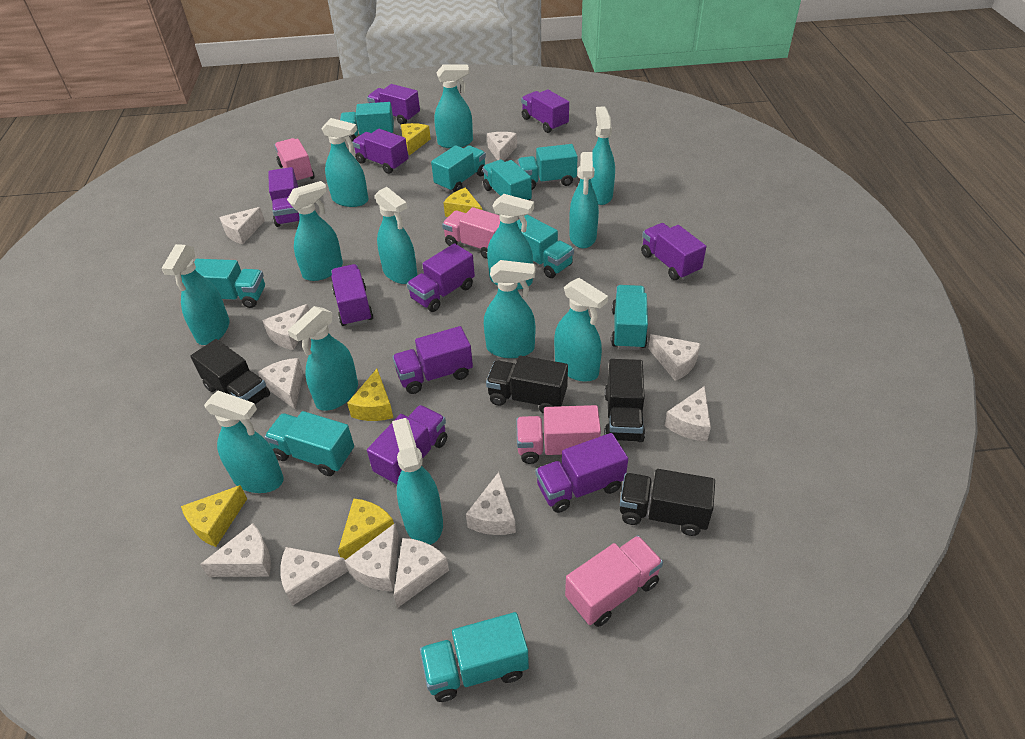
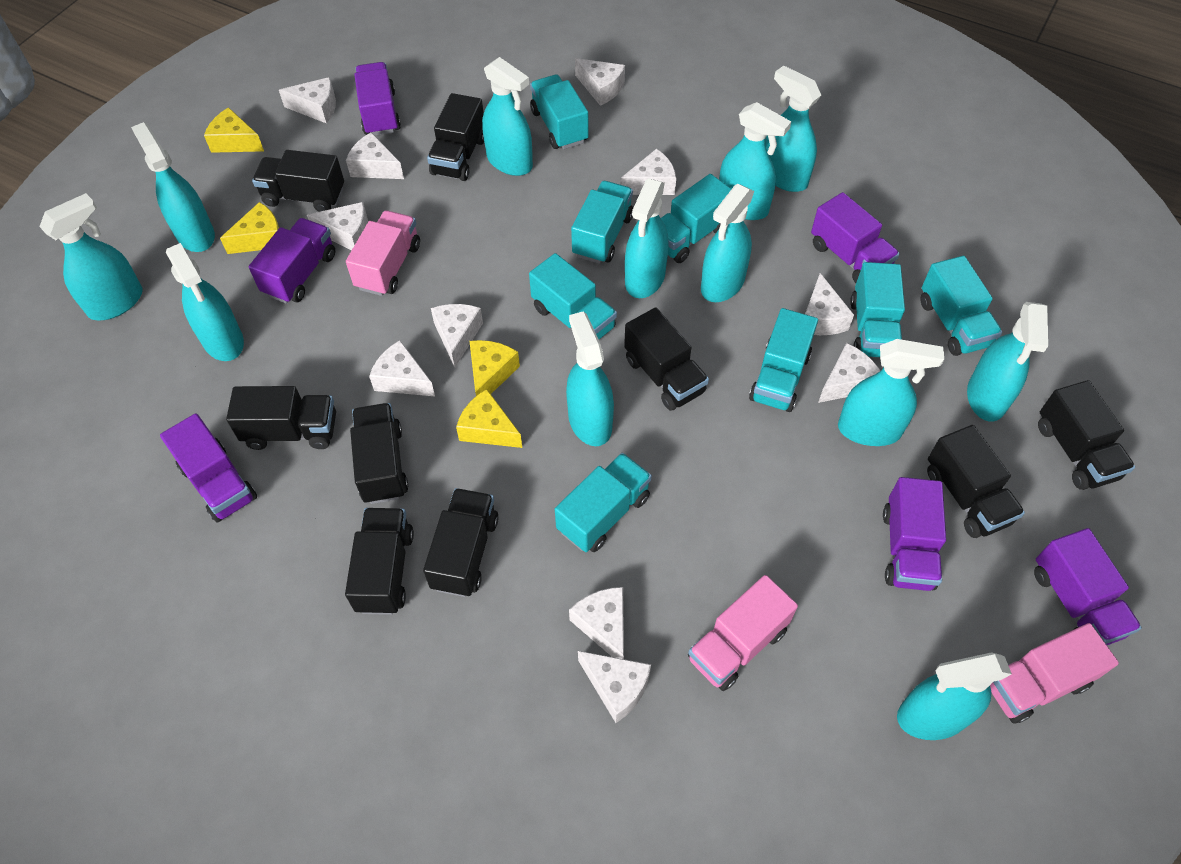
black truck: [191,339,270,405] [486,356,568,414] [604,359,645,442] [620,469,715,536] = 4 -> [226,386,336,450] [252,150,344,212] [345,508,414,615] [350,403,408,504] [423,488,499,597] [427,93,484,181] [624,308,709,411] [927,425,1025,538] [1038,380,1135,490] = 9
pink truck: [275,138,315,184] [442,207,500,259] [516,405,601,464] [565,535,663,627] = 4 -> [346,210,420,296] [688,575,798,691] [990,623,1119,724] = 3
purple truck: [268,167,299,227] [331,264,373,327] [352,129,408,174] [367,84,420,124] [367,405,447,486] [392,326,473,394] [407,243,475,312] [521,89,569,133] [535,433,628,513] [641,223,706,280] = 10 -> [160,413,257,522] [249,218,335,304] [354,62,401,135] [811,192,900,283] [883,477,946,591] [1034,528,1142,645] = 6
turquoise spray bottle: [161,244,229,345] [204,391,284,493] [287,181,343,281] [288,306,358,411] [321,118,369,207] [375,187,417,284] [392,418,443,545] [434,65,473,148] [484,260,536,358] [487,194,534,290] [554,278,608,382] [569,152,599,248] [591,106,615,205] = 13 -> [39,193,143,320] [131,122,215,252] [166,243,244,361] [482,57,533,176] [566,311,614,446] [625,179,669,298] [701,184,754,302] [719,102,791,220] [765,66,821,192] [838,339,944,446] [897,652,1012,740] [967,302,1048,421] = 12
turquoise truck: [194,259,265,308] [264,411,354,476] [340,102,394,141] [420,612,529,702] [431,145,486,192] [482,160,532,200] [517,215,574,278] [518,144,578,190] [611,285,648,350] = 9 -> [529,253,617,339] [530,74,589,149] [555,453,652,552] [571,181,633,264] [661,174,731,263] [749,308,818,412] [850,262,905,357] [920,256,1002,356] = 8
yellow cheese: [181,485,247,547] [338,498,394,560] [347,369,393,421] [401,123,431,156] [443,187,482,217] = 5 -> [204,107,264,153] [220,202,279,254] [456,389,522,448] [469,340,520,396] = 4

